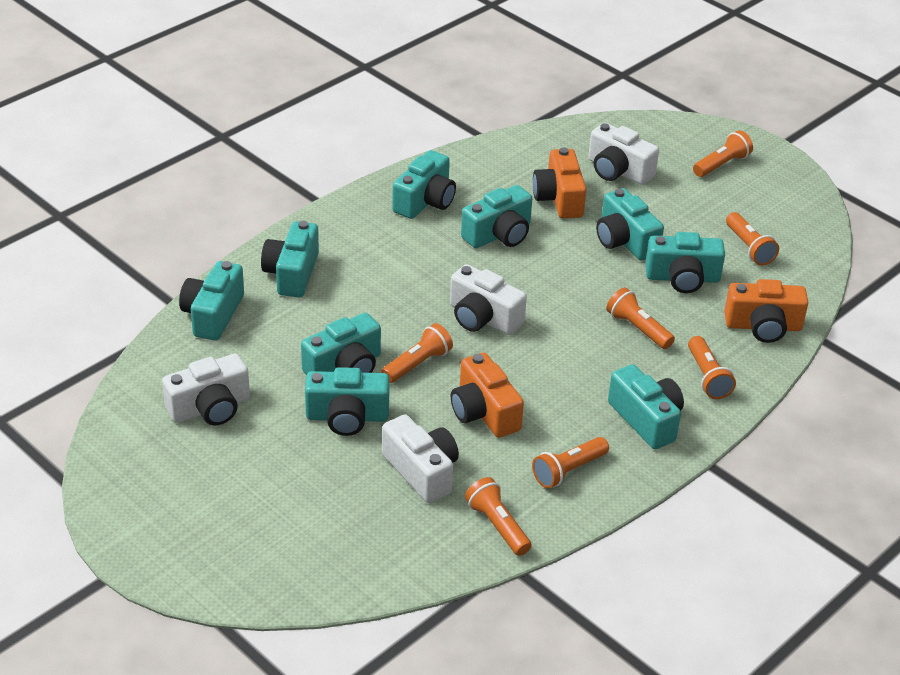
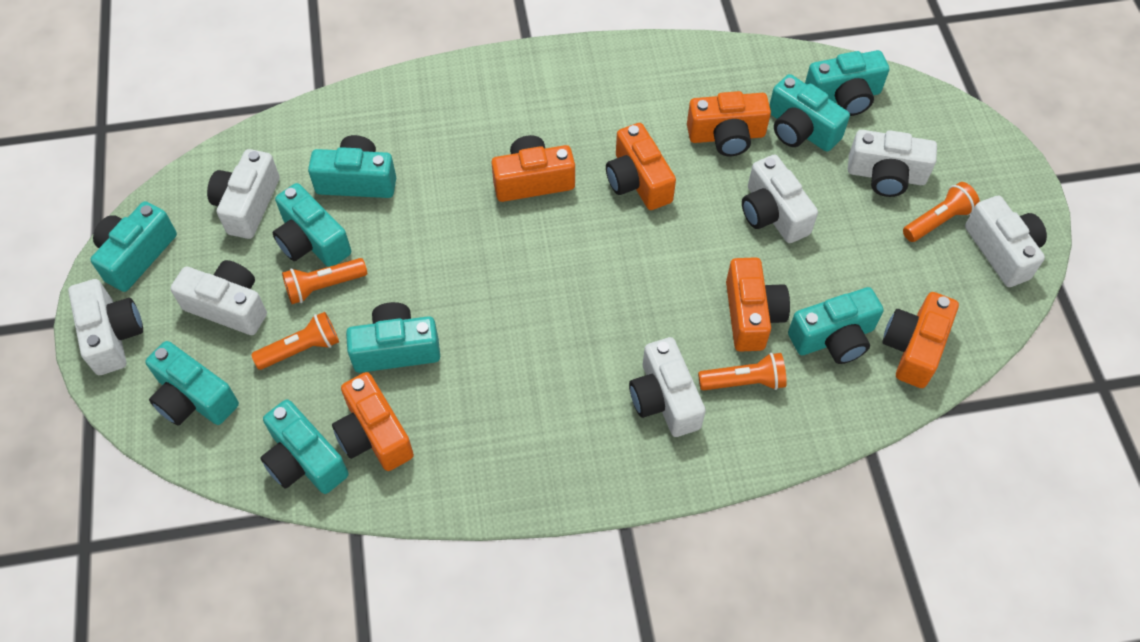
orange camera: [451,352,524,438] [533,147,587,218] [724,279,808,343] = 3 -> [332,372,414,471] [492,135,575,202] [606,123,676,210] [687,91,771,156] [726,257,790,352] [882,292,959,388] = 6
orange flashlight: [381,323,453,383] [465,477,532,556] [532,437,609,488] [606,288,675,349] [688,336,736,399] [693,130,753,177] [726,212,779,265] = 7 -> [251,312,339,370] [282,258,367,304] [698,353,787,391] [903,182,980,242] = 4
white camera: [162,353,250,425] [382,414,459,503] [450,264,527,335] [588,123,659,185] = 4 -> [68,279,143,375] [170,260,267,335] [207,149,280,239] [629,337,706,437] [742,155,818,243] [848,130,937,197] [965,196,1047,287] = 7

